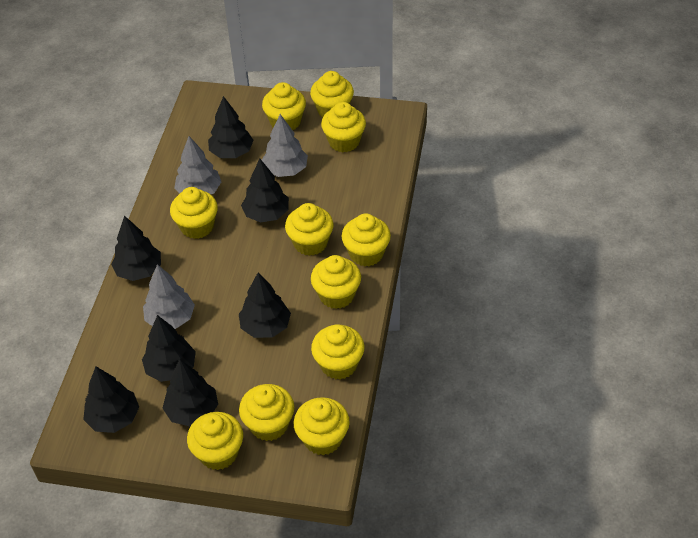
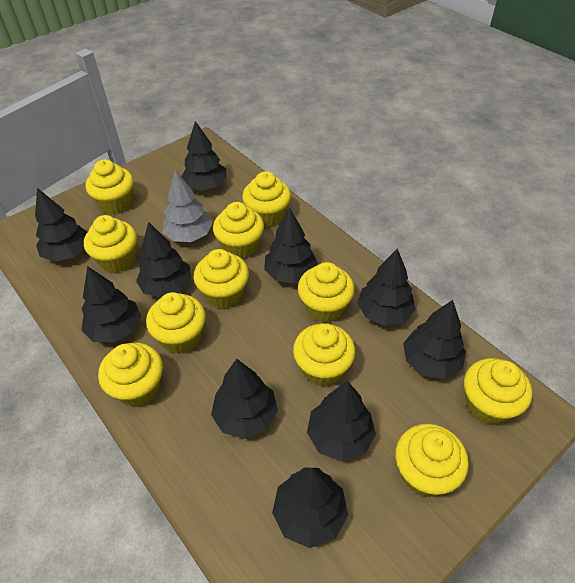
black tree: [83,367,139,433] [111,215,161,281] [142,315,196,382] [162,359,218,426] [208,96,254,158] [239,273,291,338] [241,158,289,223] = 7 -> [35,188,87,262] [81,266,141,343] [136,222,192,298] [181,121,227,191] [211,359,278,439] [264,208,318,283] [272,468,348,548] [307,381,376,462] [357,248,416,326] [403,300,466,379] = 10
grey tree: [143,264,195,329] [174,136,221,194] [262,114,308,177] = 3 -> [162,170,213,242] = 1

